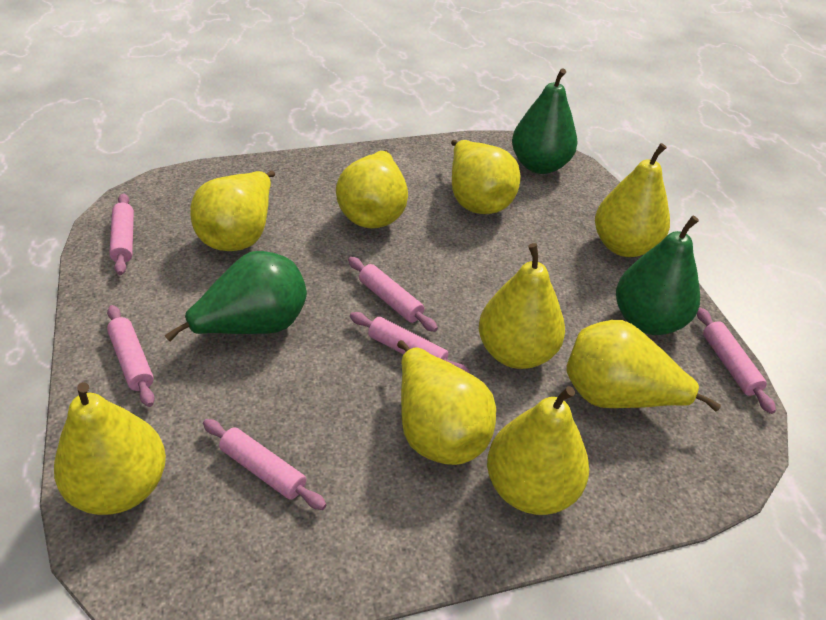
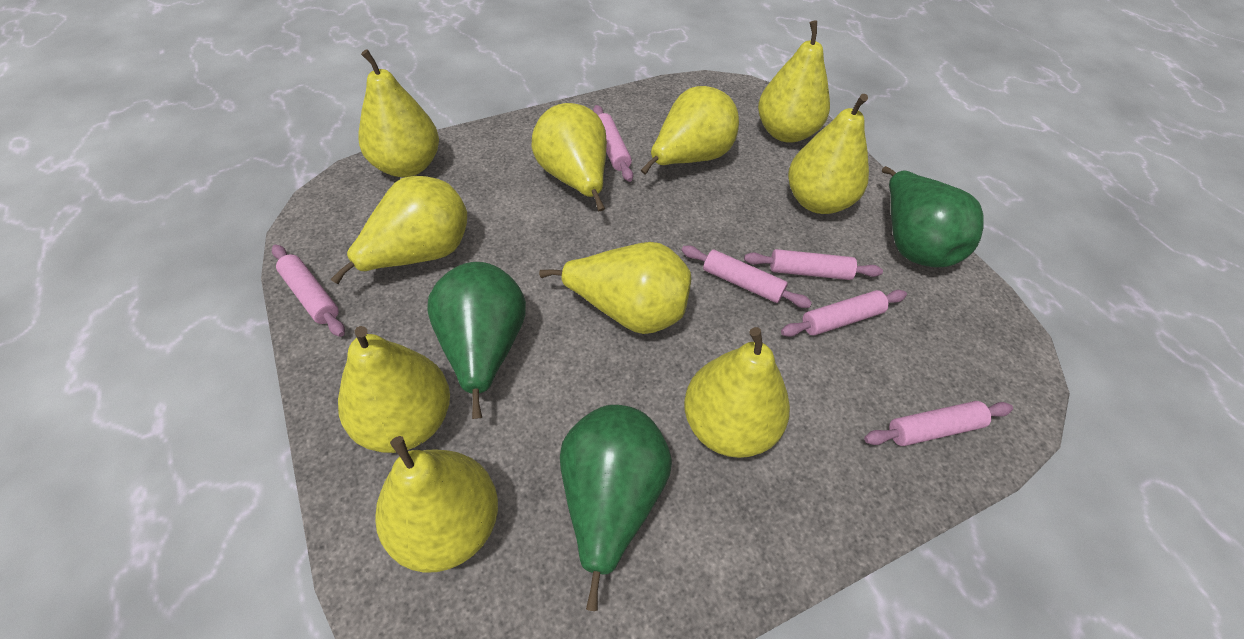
yellow pear: [54,382,166,515] [190,171,275,251] [336,150,408,228] [397,340,496,465] [451,140,521,214] [479,243,565,369] [487,386,589,515] [566,320,721,411] [595,143,670,257] = 9 -> [331,176,467,284] [338,326,450,453] [359,49,439,177] [375,436,498,573] [532,103,607,211] [539,242,691,334] [640,86,739,175] [684,327,790,458] [758,20,830,143] [788,94,869,214] = 10

